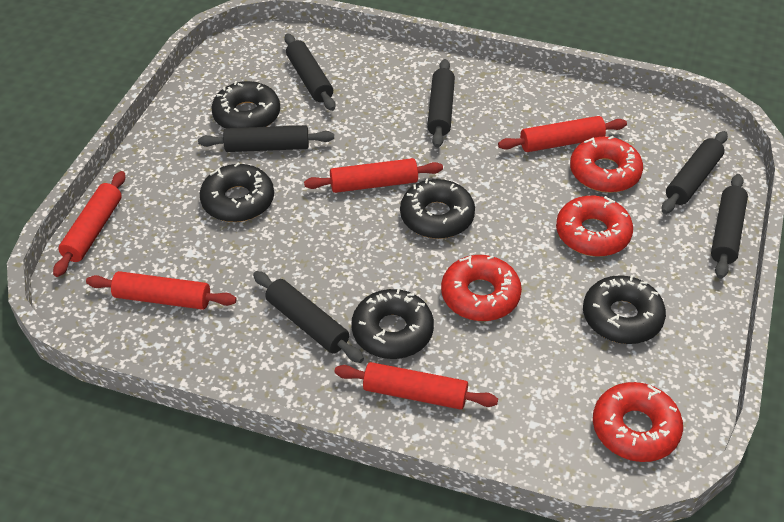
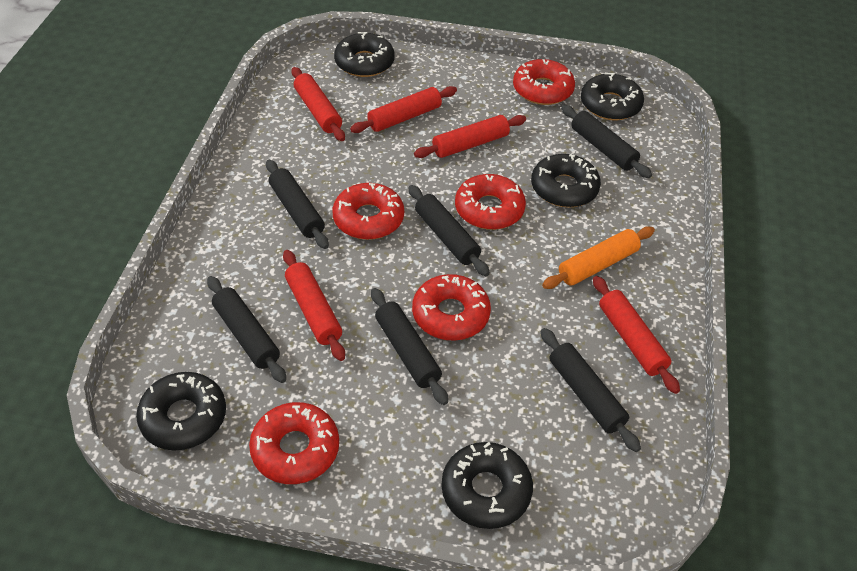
orange rolling pin: none = 0 -> [542,227,655,289] = 1
red donut: [441,255,522,321] [556,196,633,257] [570,136,643,193] [593,382,683,462] = 4 -> [249,402,339,484] [332,183,404,240] [412,274,491,340] [455,174,526,230] [513,59,575,105] = 5

